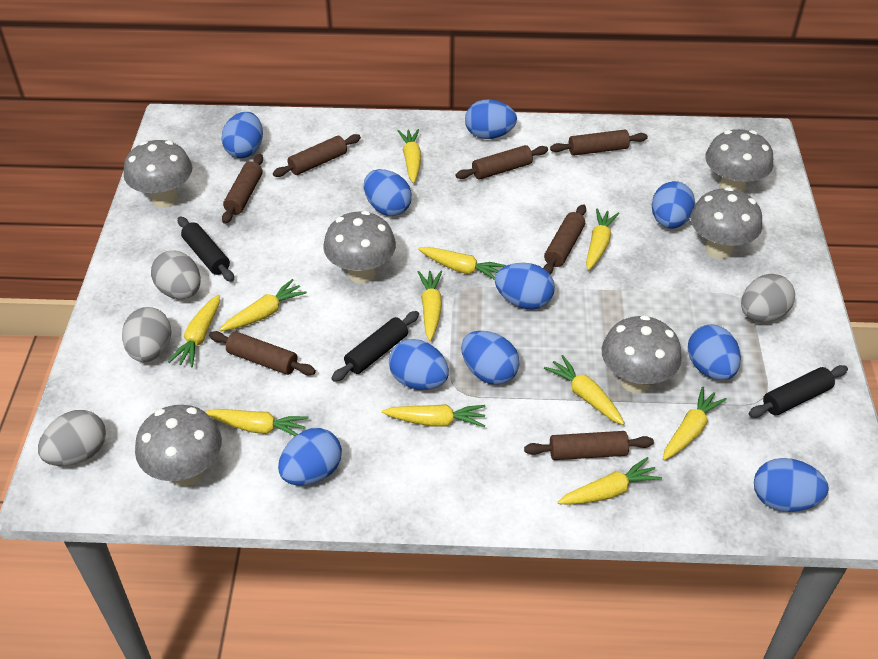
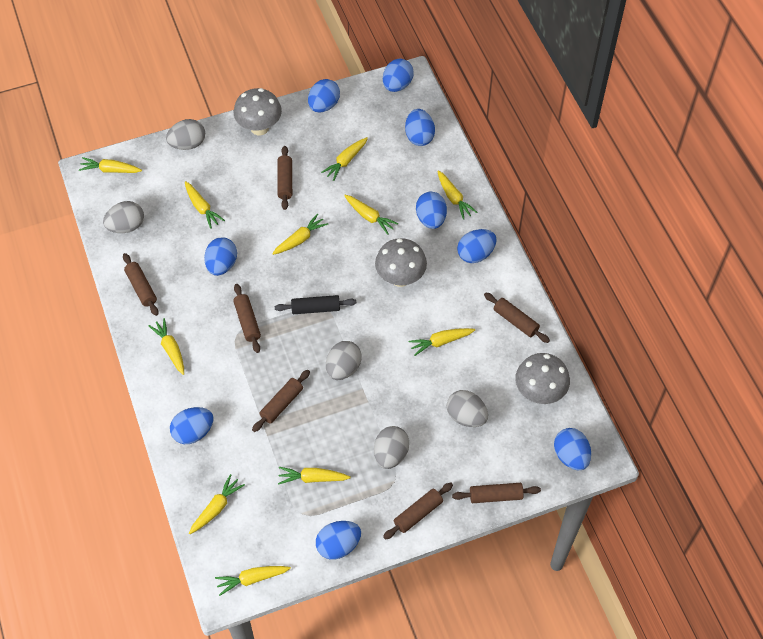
black rolling pin: [178,216,234,282] [331,311,419,382] [749,365,848,418] = 3 -> [275,295,356,314] = 1
blue egg: [221,112,263,158] [278,428,342,486] [364,169,412,216] [389,339,449,390] [461,331,519,385] [465,99,517,139] [495,263,555,310] [652,181,695,229] [688,324,741,380] [754,458,829,512] = 10 -> [170,407,214,444] [204,237,237,276] [308,79,340,112] [316,521,361,560] [383,59,414,92] [405,109,435,146] [416,192,447,229] [457,229,496,263] [554,428,591,470] = 9
grey egg: [38,410,106,466] [122,307,171,362] [151,251,201,299] [741,274,795,322] = 4 -> [103,201,144,233] [166,119,205,150] [326,341,362,380] [374,426,409,469] [447,390,488,427] = 5
grey mushroom: [124,140,192,208] [135,405,222,486] [323,211,396,283] [602,315,682,393] [691,187,762,259] [705,129,773,192] = 6 -> [234,88,282,136] [375,238,427,287] [515,353,570,404] = 3

